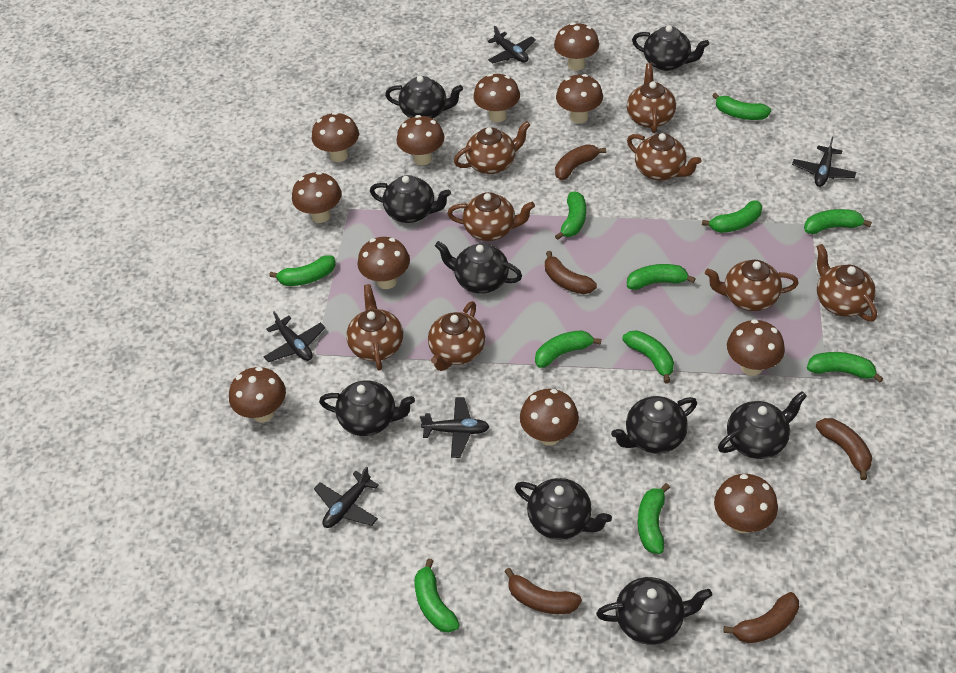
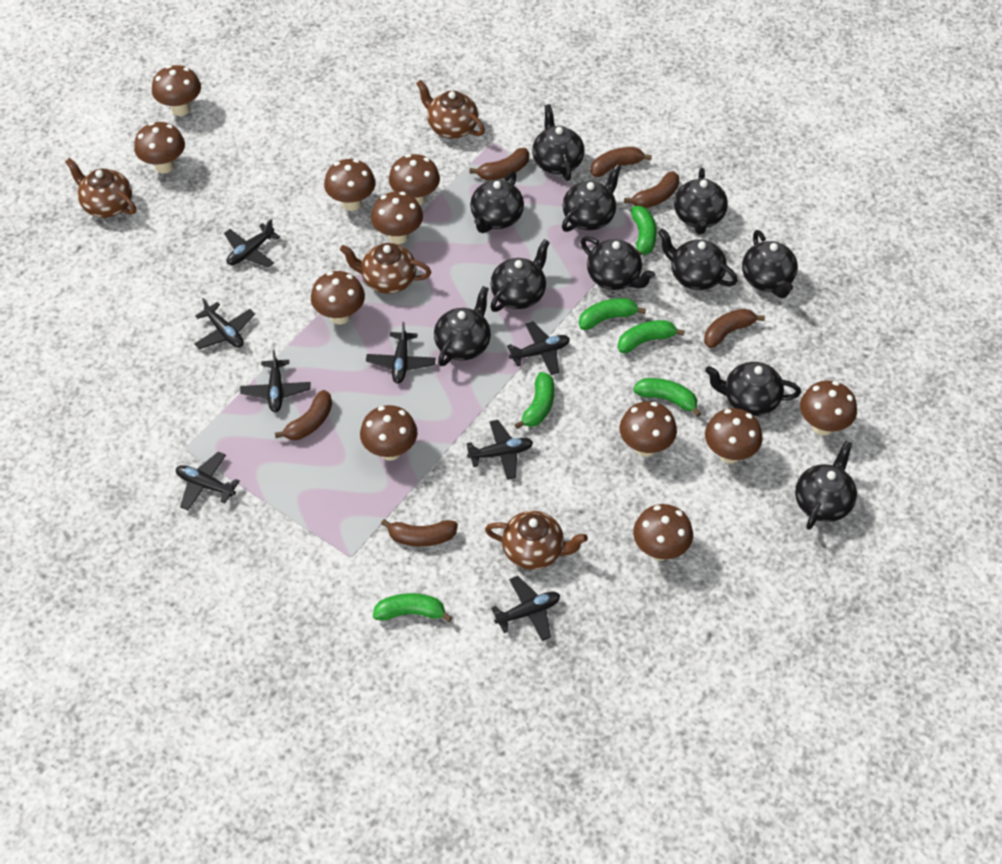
black plane: [264,311,325,362] [314,466,379,528] [420,397,490,458] [487,26,536,64] [792,137,856,187] = 5 -> [176,452,240,510] [194,298,255,349] [224,219,280,268] [240,349,311,412] [366,322,436,383] [467,420,533,480] [491,576,560,641] [507,321,570,375] = 8
black teapot: [319,380,415,436] [370,175,451,223] [385,76,463,119] [435,241,522,294] [515,478,612,540] [596,577,712,645] [611,396,697,453] [632,25,709,71] [718,391,807,459] = 9 -> [434,286,491,366] [470,171,524,233] [490,239,550,312] [532,104,585,181] [562,164,621,232] [581,236,655,290] [658,228,738,290] [674,168,728,234] [705,362,801,416] [742,230,798,298] [795,441,857,530] = 11
brown banana: [504,568,582,614] [545,251,597,294] [555,144,606,180] [723,592,799,643] [816,418,872,480] = 5 -> [275,390,332,440] [381,519,458,547] [469,148,529,181] [591,147,652,177] [624,171,679,208] [704,309,765,348] = 6
brown teapot: [346,284,403,370] [428,301,485,371] [447,192,535,241] [454,121,530,174] [627,63,676,133] [627,133,702,181] [705,260,799,311] [816,244,877,321] = 8 -> [65,158,136,218] [340,243,431,294] [416,80,485,139] [485,511,588,570] = 4
green banana: [269,255,335,286] [415,558,460,633] [535,330,601,368] [555,191,586,240] [622,330,674,383] [627,264,696,290] [638,483,670,554] [702,201,762,233] [712,93,771,120] [804,209,872,234] [807,352,883,383] = 11 -> [373,593,452,622] [514,372,554,429] [579,298,646,330] [618,320,685,353] [631,206,657,256] [633,378,701,417] = 6

